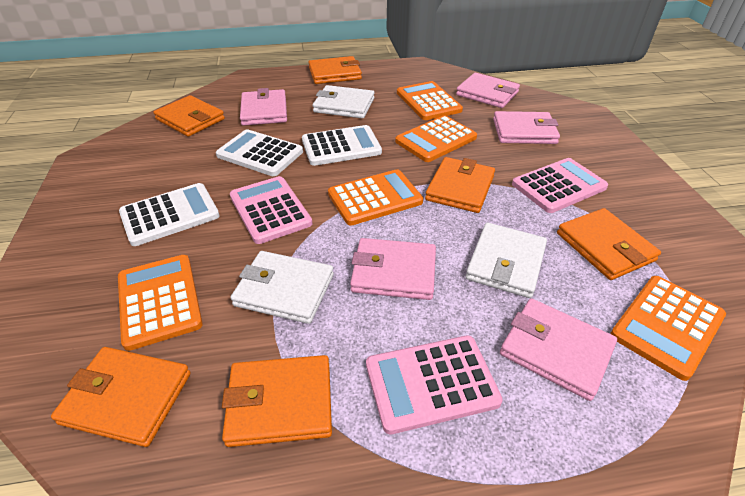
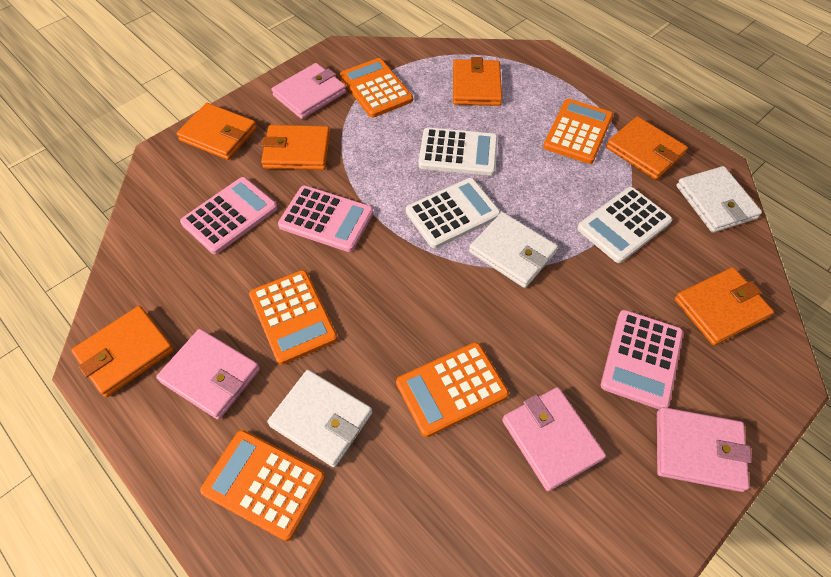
pink wallet: [240,88,287,126] [350,238,436,300] [456,73,520,108] [493,111,560,144] [500,298,617,401] = 5 -> [156,329,260,420] [272,63,346,119] [502,387,606,491] [657,407,752,492] = 4

